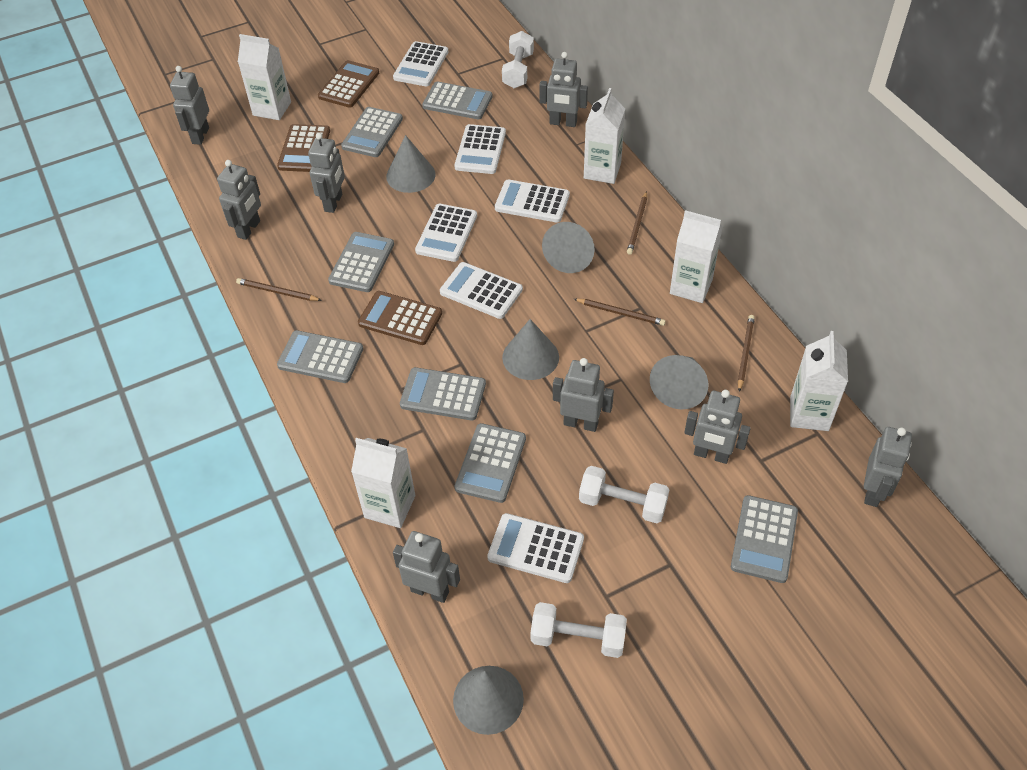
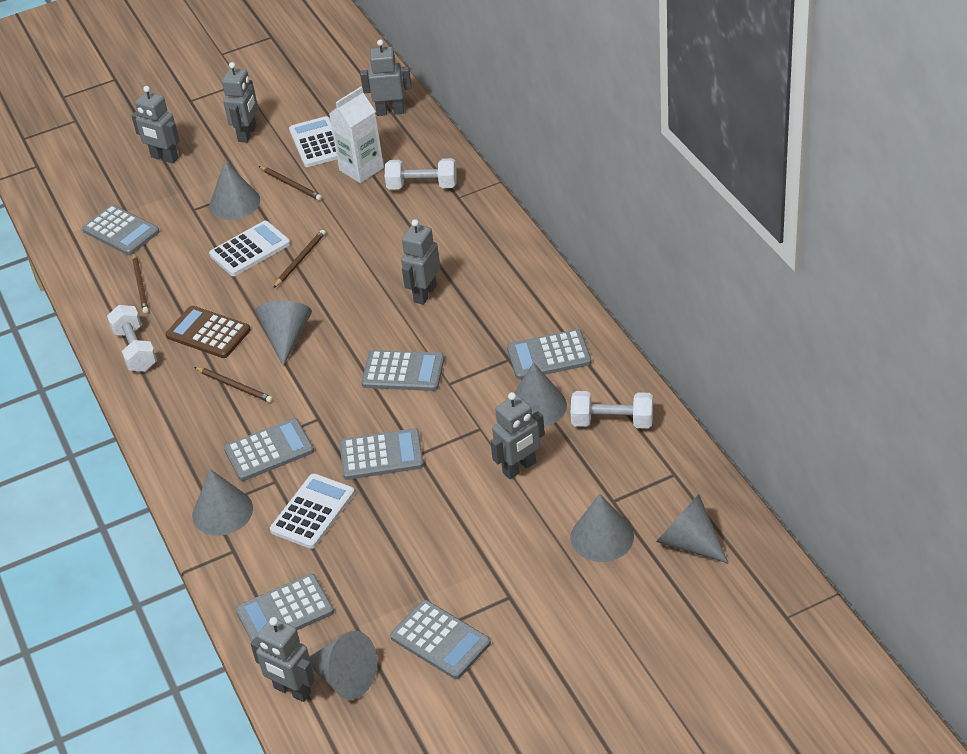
brown calculator: [277,124,330,172] [318,60,379,108] [358,291,442,345] = 3 -> [166,306,251,358] = 1
grey cone: [386,135,436,193] [453,666,524,735] [502,319,559,380] [542,222,595,273] [650,355,708,409] = 5 -> [192,469,253,536] [209,161,260,220] [255,301,312,366] [309,631,377,700] [514,362,567,427] [570,493,634,562] [656,494,728,563] = 7
grey robot: [170,66,209,145] [217,160,261,240] [308,133,345,213] [393,531,460,603] [539,52,588,127] [553,358,614,432] [684,390,751,464] [864,427,912,507] = 8 -> [131,86,180,164] [222,62,258,143] [251,617,315,702] [360,39,412,116] [401,219,440,305] [490,392,545,479] = 6
white calculator: [393,41,448,86] [415,204,477,262] [440,262,523,319] [454,124,506,174] [487,513,584,583] [495,179,570,223] = 6 -> [209,221,290,276] [270,473,355,549] [289,116,337,167] = 3
white carton: [238,34,291,120] [351,438,415,528] [584,88,625,184] [670,210,723,303] [790,331,848,431] = 5 -> [329,87,384,183] = 1

